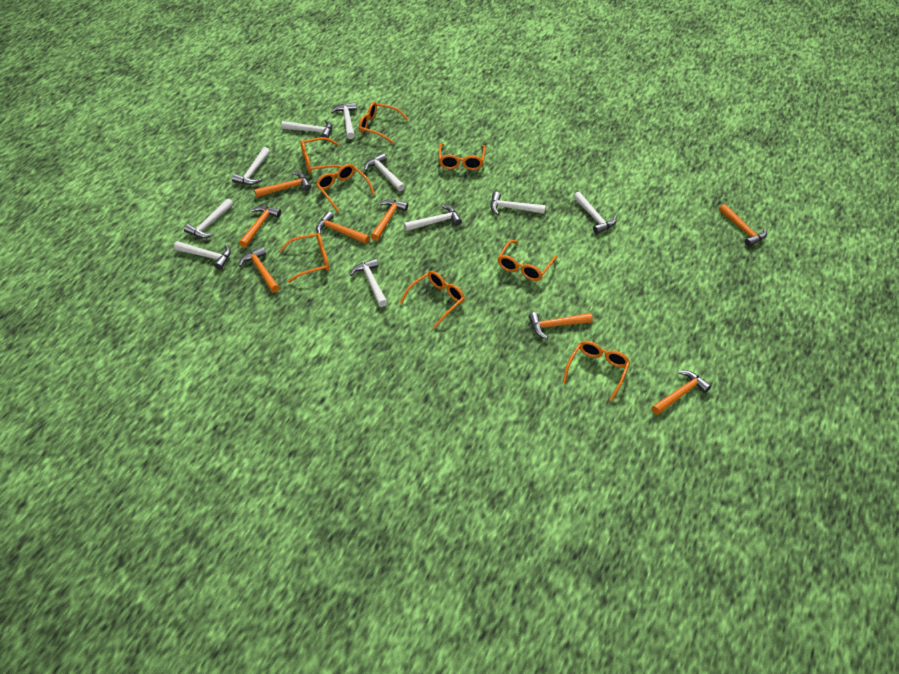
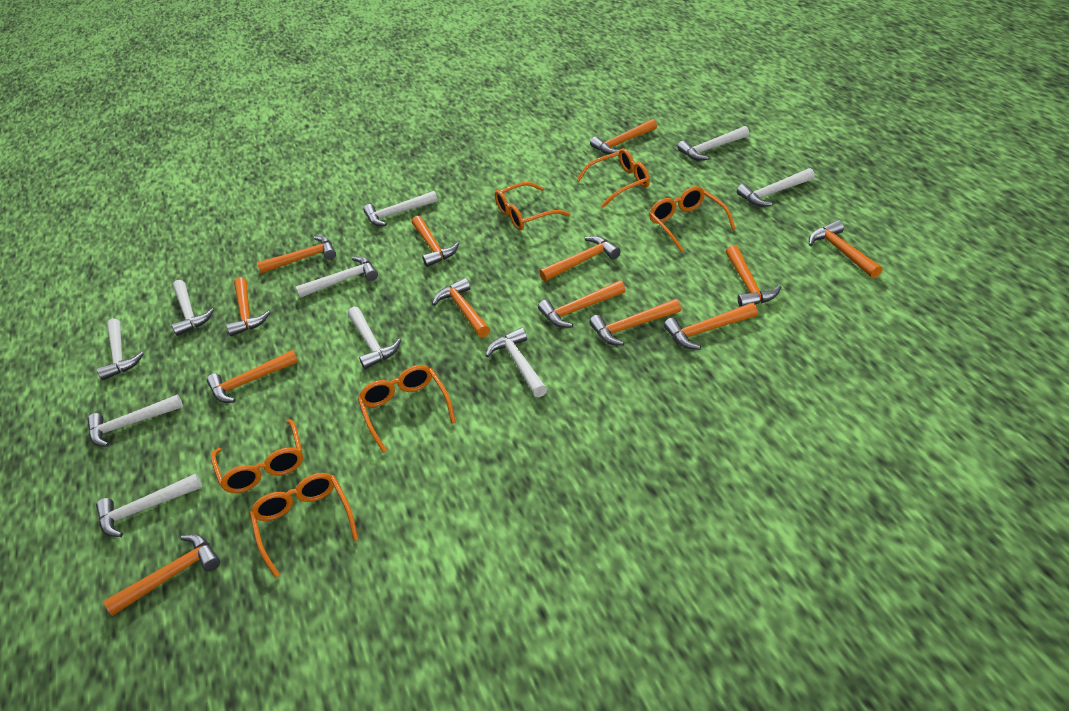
orange glasses: [280,233,329,283] [300,137,342,174] [316,164,375,212] [359,102,408,143] [400,271,465,328] [439,143,486,170] [498,240,557,281] [563,341,630,401] = 8 -> [211,420,303,493] [250,473,359,578] [358,365,456,453] [495,182,571,231] [577,148,650,208] [649,186,736,252] = 6
orange hammer: [239,206,281,248] [239,247,280,293] [254,172,311,198] [316,211,370,244] [371,199,408,241] [529,312,593,339] [652,370,711,415] [719,204,767,247] = 8 -> [103,534,220,616] [207,350,298,403] [226,277,270,336] [257,236,336,274] [412,216,459,267] [432,278,490,338] [538,280,625,328] [539,236,621,281] [589,299,681,346] [590,119,657,154] [664,303,758,350] [726,245,781,307] [809,220,882,278] = 13

